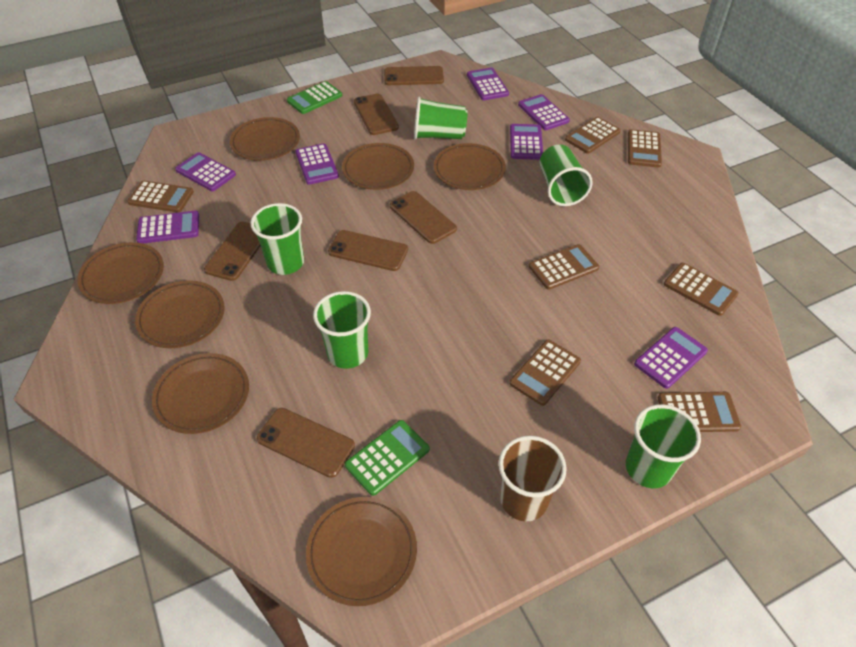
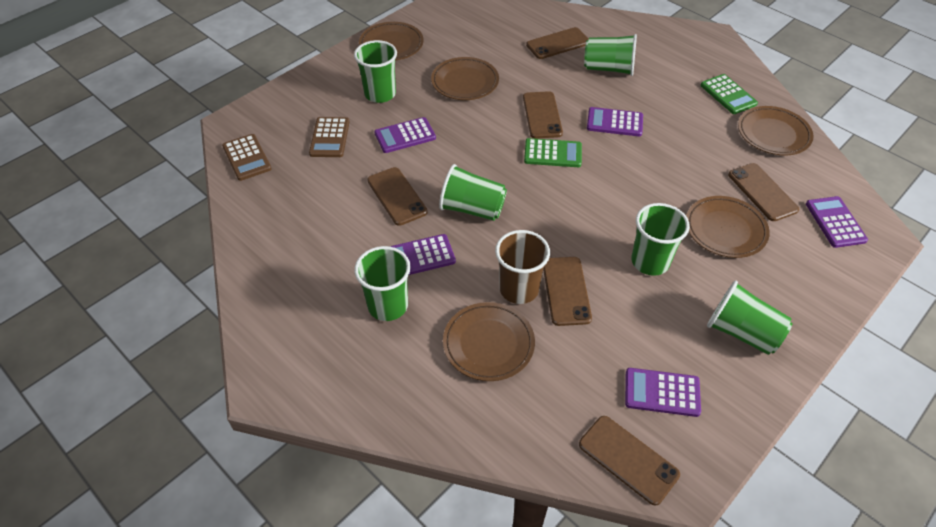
brown calculator: [127,181,194,213] [509,340,581,406] [529,244,599,290] [565,117,621,154] [628,129,662,168] [658,392,741,432] [664,263,738,316] = 7 -> [222,134,272,181] [309,117,350,157] = 2
brown plate: [78,242,164,304] [135,280,225,348] [152,353,249,434] [230,117,300,161] [306,497,417,606] [342,143,414,190] [434,143,506,190] = 7 -> [359,22,424,60] [431,57,499,100] [443,302,535,381] [686,196,770,258] [738,106,814,155] = 5
green cup: [250,203,304,275] [313,291,371,369] [414,97,468,139] [539,145,593,206] [626,404,701,488] = 5 -> [354,40,397,103] [354,246,411,321] [439,164,507,221] [584,34,637,76] [631,203,690,276] [707,281,792,355] = 6
purple calculator: [136,211,199,243] [175,152,236,191] [295,143,339,185] [467,68,509,100] [510,124,543,160] [518,94,570,130] [634,327,708,389] = 7 -> [374,117,436,153] [390,234,456,275] [587,107,643,136] [625,368,701,417] [806,196,868,248] = 5

